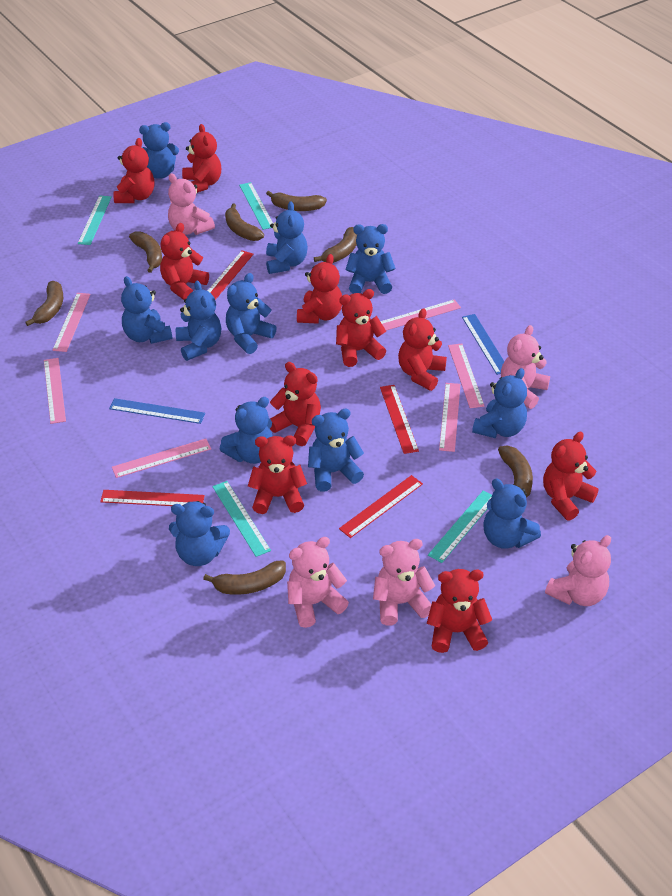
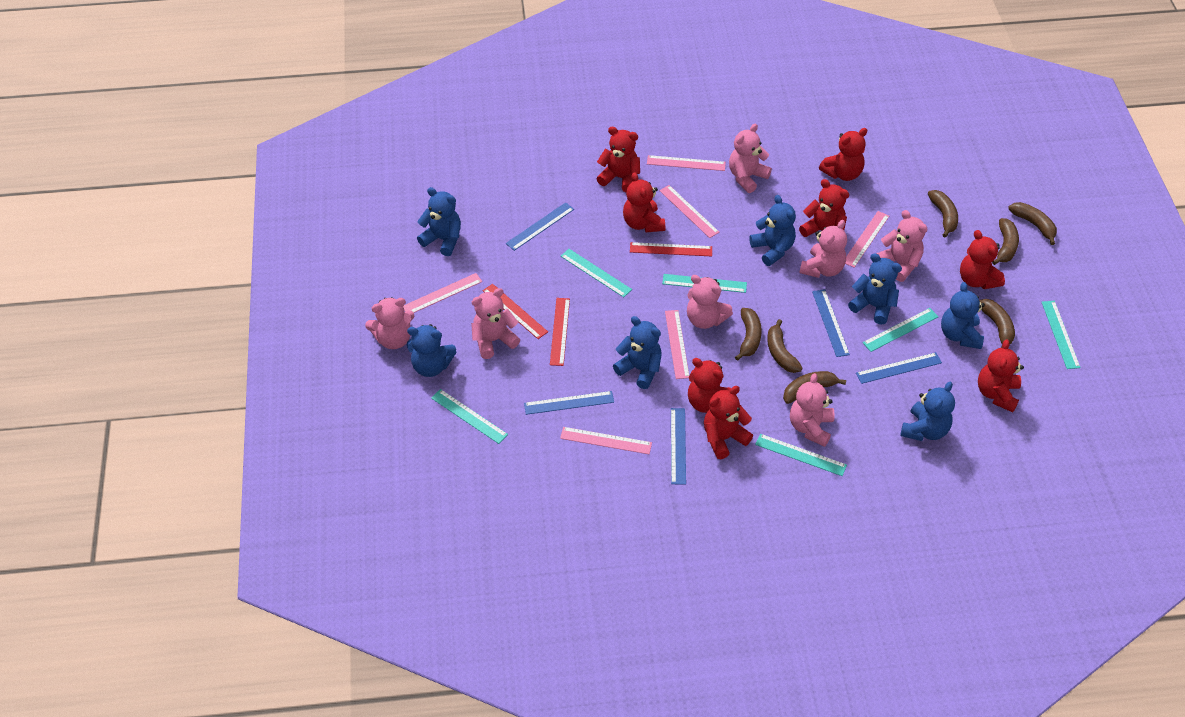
blue ruler: [109,398,205,424] [462,314,504,375] = 2 -> [506,202,574,251] [524,391,614,415] [671,408,686,485] [812,289,850,357] [856,352,942,384] = 5
blue teddy bear: [121,276,172,344] [139,122,179,179] [169,501,230,566] [176,281,221,361] [220,397,273,464] [226,273,277,354] [266,201,308,274] [308,409,364,492] [346,224,396,294] [472,368,527,438] [483,479,541,549] = 11 -> [407,324,456,377] [417,187,461,256] [613,316,662,389] [749,195,796,266] [848,253,902,325] [900,382,955,441] [941,282,985,349] = 7
pink teddy bear: [168,173,215,235] [287,537,349,628] [373,539,435,626] [501,325,550,409] [545,535,611,606] = 5 -> [365,297,414,349] [471,288,520,359] [687,275,733,329] [729,123,772,193] [790,373,835,447] [800,220,847,278] [876,210,927,282] = 7
red ruler: [100,490,205,506] [208,250,254,300] [339,475,423,538] [380,385,419,454] = 4 -> [483,284,548,339] [550,298,570,366] [630,242,712,256] = 3
red teddy bear: [113,138,154,203] [160,223,209,300] [182,124,221,193] [248,435,307,514] [270,362,321,446] [297,254,342,324] [336,289,386,367] [398,308,447,391] [427,569,492,653] [543,432,599,521] = 10 -> [597,127,640,192] [623,172,665,232] [688,358,731,413] [704,386,753,459] [799,179,849,237] [819,128,867,181] [960,230,1005,289] [978,339,1024,412] = 8
turquoise ruler: [78,195,112,245] [212,481,271,557] [239,182,273,230] [428,490,492,563] = 4 -> [431,389,508,444] [561,249,632,297] [662,274,747,293] [755,434,847,476] [863,308,939,352] [1042,301,1081,369] = 6

